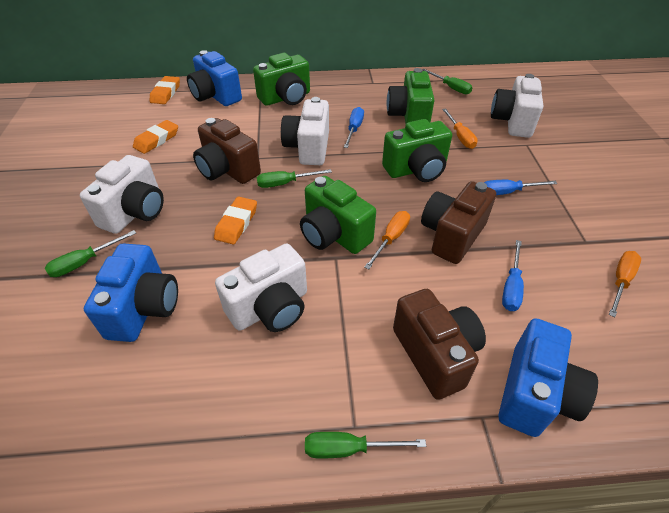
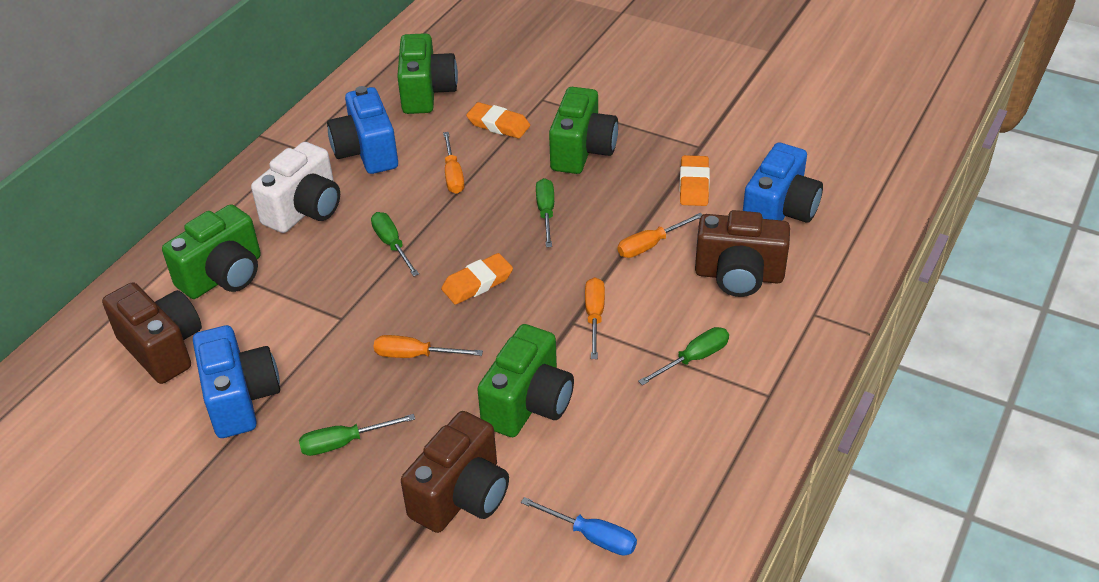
blue screwdriver: [344,107,364,148] [484,180,557,195] [502,240,524,311] = 3 -> [521,497,637,556] = 1
orange screwdriver: [364,211,410,269] [442,109,478,149] [609,251,641,317] = 3 -> [374,335,483,358] [443,132,465,194] [585,277,605,359] [618,213,703,258] = 4
white camera: [80,155,164,234] [215,243,307,332] [281,97,329,165] [491,74,543,138] = 4 -> [251,142,340,233] = 1

